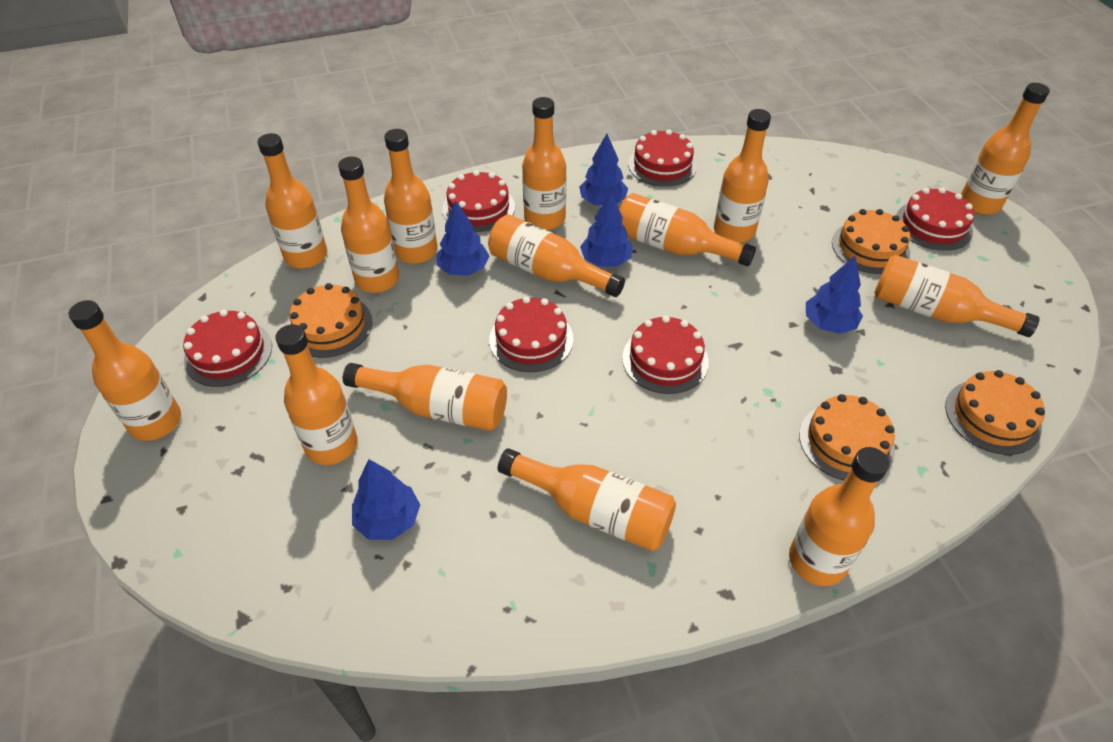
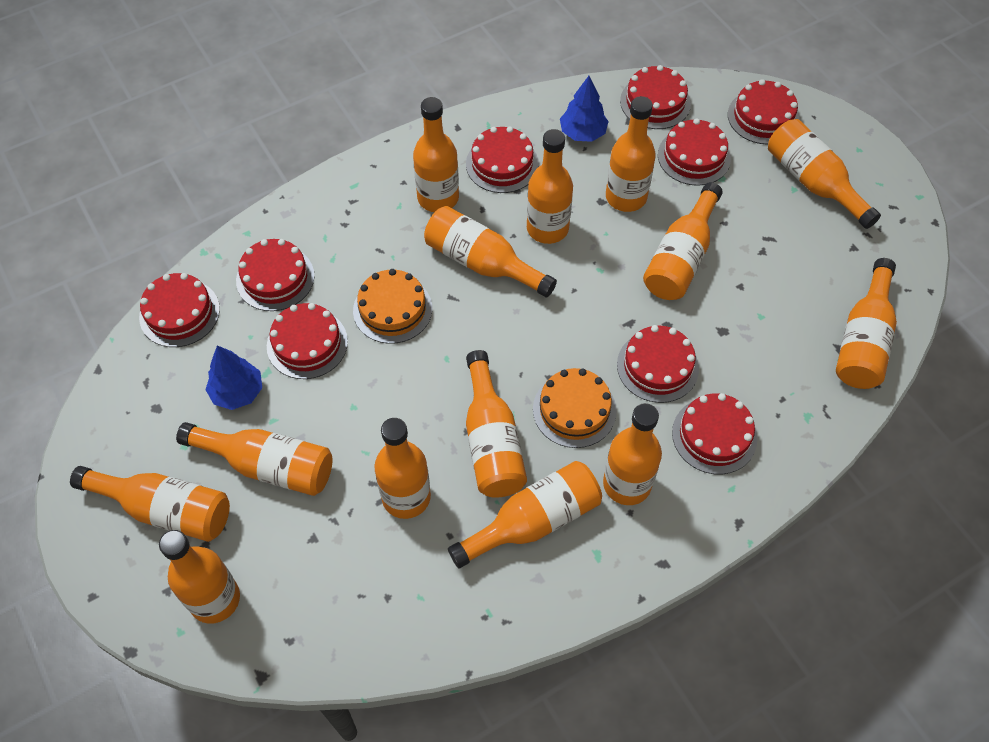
blue tree: [352,459,420,540] [437,200,489,276] [579,134,628,206] [580,192,633,267] [806,256,863,334] = 5 -> [205,345,262,410] [560,76,609,142] = 2
orange cake: [289,283,372,358] [799,394,895,481] [832,209,910,274] [945,370,1045,455] = 4 -> [353,269,432,344] [533,368,617,448] = 2
red cake: [183,309,272,387] [442,170,515,232] [489,296,573,372] [622,316,709,394] [628,129,697,187] [896,188,974,251] = 6 -> [139,273,220,347] [236,239,314,311] [267,303,348,379] [466,126,539,193] [617,325,699,403] [620,65,691,129] [658,118,731,186] [672,393,757,474] [728,79,799,144] = 9

